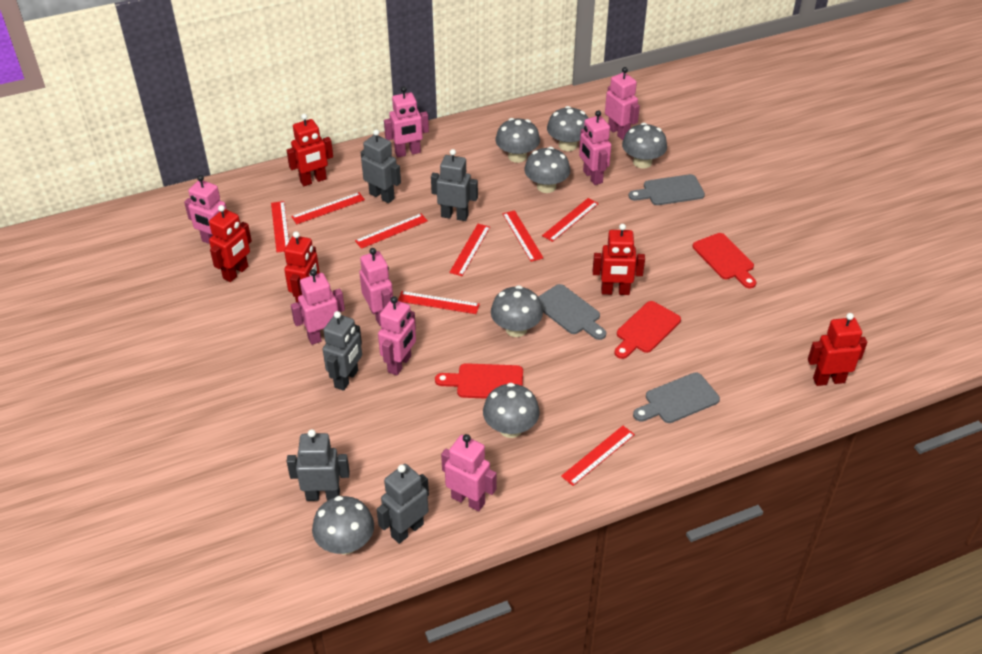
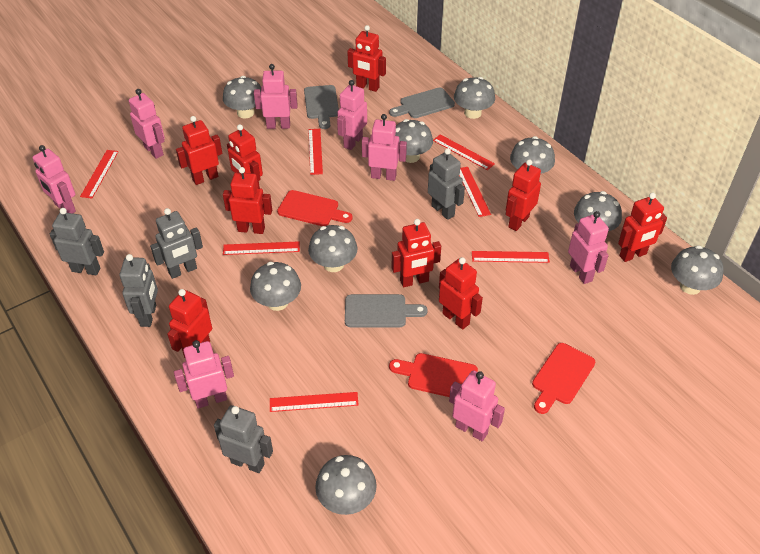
grey mushroom: [312,496,374,555] [483,383,540,438] [491,285,543,337] [496,118,540,163] [524,147,570,193] [547,106,588,151] [622,123,667,169] = 7 -> [223,76,261,118] [250,262,301,311] [308,225,357,272] [315,455,377,515] [395,119,433,163] [454,77,495,119] [510,136,555,174] [574,191,622,231] [671,245,723,295] = 9
red robot: [209,205,252,282] [284,231,320,303] [286,114,333,186] [593,224,645,295] [808,313,867,386] = 5 -> [167,289,212,358] [176,116,222,185] [223,167,272,234] [227,124,263,188] [347,25,386,92] [392,219,441,287] [439,257,483,330] [506,159,541,231] [618,193,667,262] = 9
red ruler: [271,201,289,253] [291,192,365,224] [355,214,428,249] [398,291,480,314] [449,224,490,276] [503,210,543,262] [542,198,599,242] [561,426,635,486] = 8 -> [80,150,119,199] [223,241,300,255] [270,392,359,412] [308,129,323,175] [433,134,495,170] [459,167,491,217] [472,251,550,263] = 7

